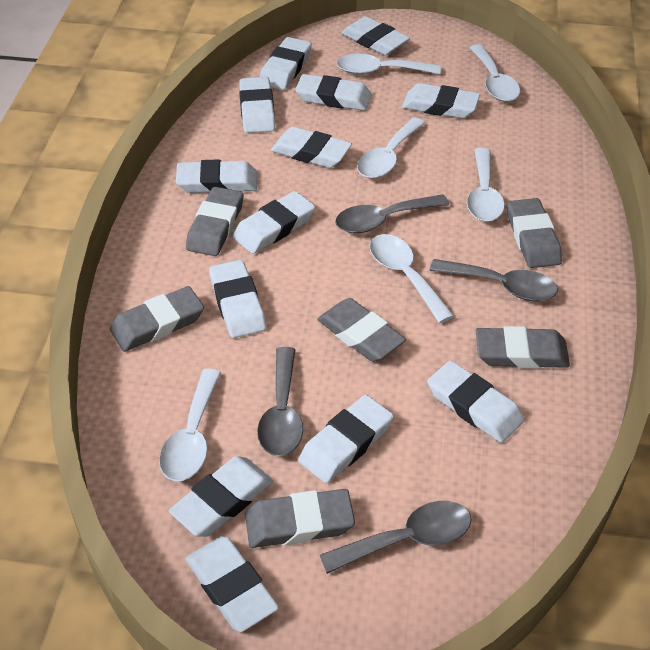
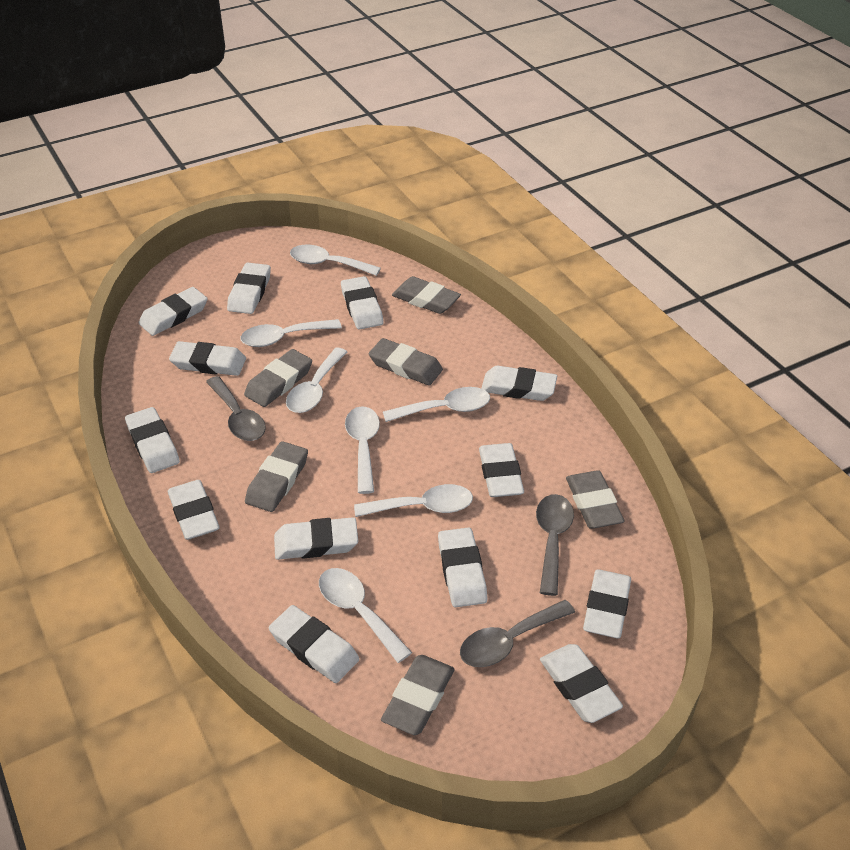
grey spoon: [257,347,303,456] [320,501,472,574] [335,194,449,233] [429,259,557,301] = 4 -> [206,376,266,441] [460,600,575,667] [536,494,574,596] = 3
white spoon: [159,369,221,481] [337,54,441,75] [357,117,425,178] [369,234,454,323] [467,148,505,222] [469,44,520,102] = 6 -> [240,319,342,347] [286,348,347,413] [290,245,381,276] [319,568,412,663] [345,406,380,494] [354,484,473,517] [383,387,490,422] = 7

